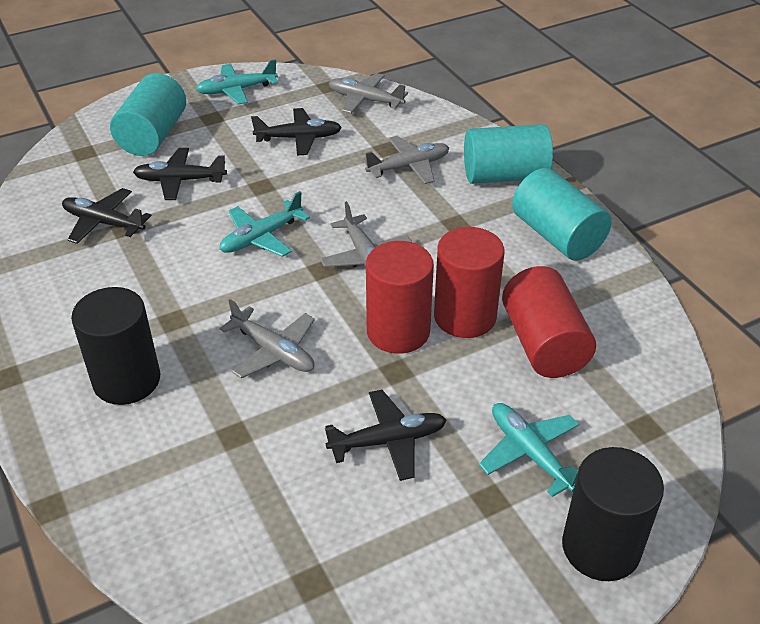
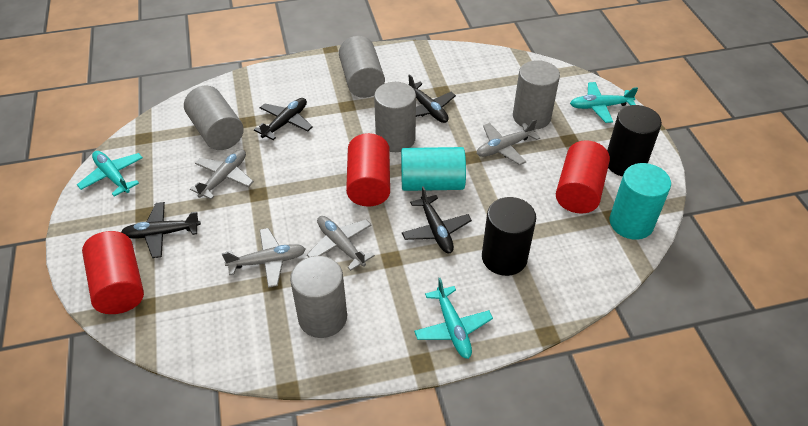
grey cylinder: none = 0 -> [184,86,244,150] [290,256,347,338] [339,36,385,98] [374,82,416,152] [513,60,560,130] = 5
turquoise cylinder: [110,73,186,156] [464,124,553,184] [512,168,612,261] = 3 -> [401,147,466,191] [609,163,671,239] = 2

